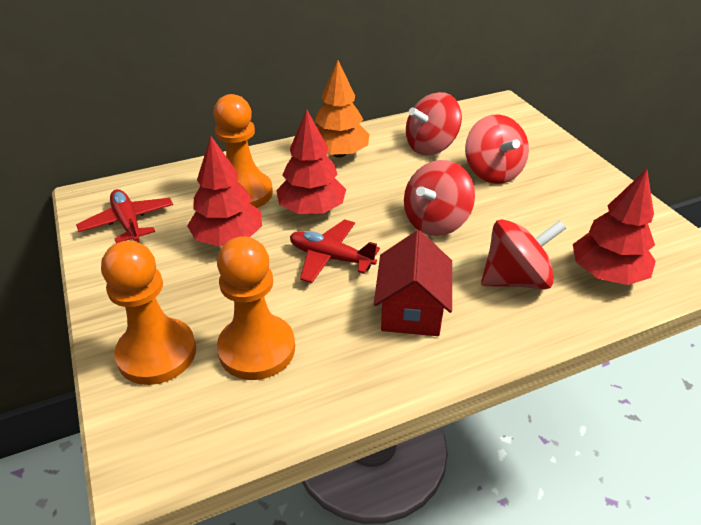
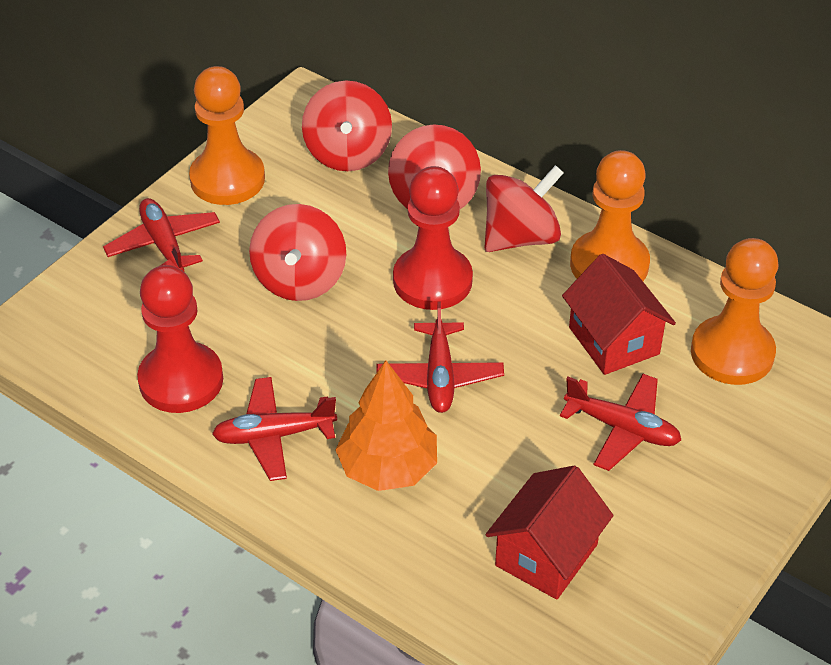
red house: [374,230,452,336] = 1 -> [485,465,614,600] [562,254,676,375] = 2
red pawn: none = 0 -> [137,265,223,413] [393,166,473,310] = 2
red plane: [76,189,173,243] [290,219,380,283] = 2 -> [103,198,220,271] [212,377,337,481] [377,301,504,413] [560,374,681,471] = 4
red tree: [187,136,262,246] [276,110,346,214] [573,169,656,285] = 3 -> none = 0

